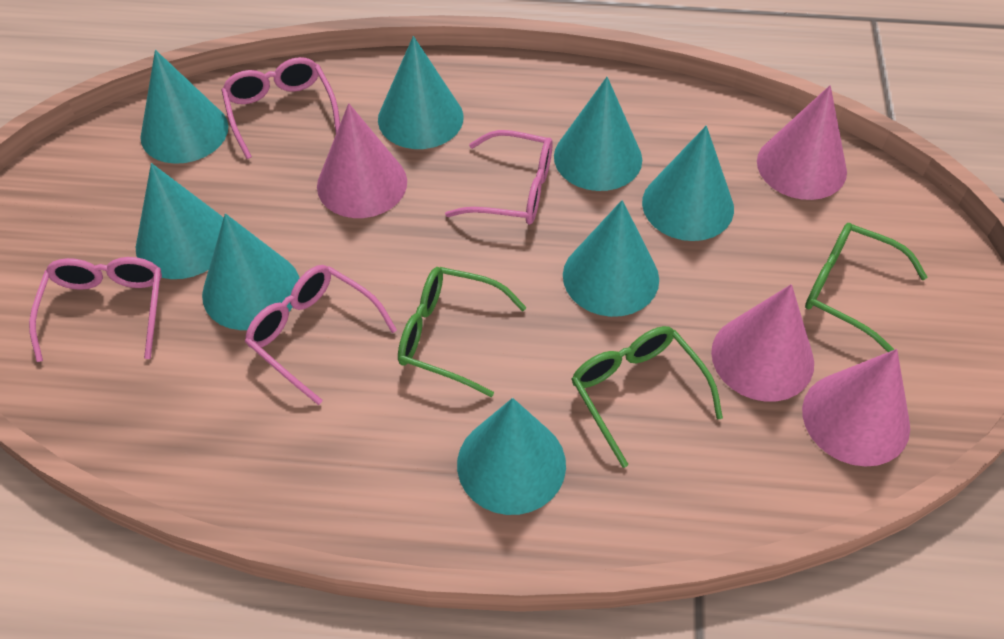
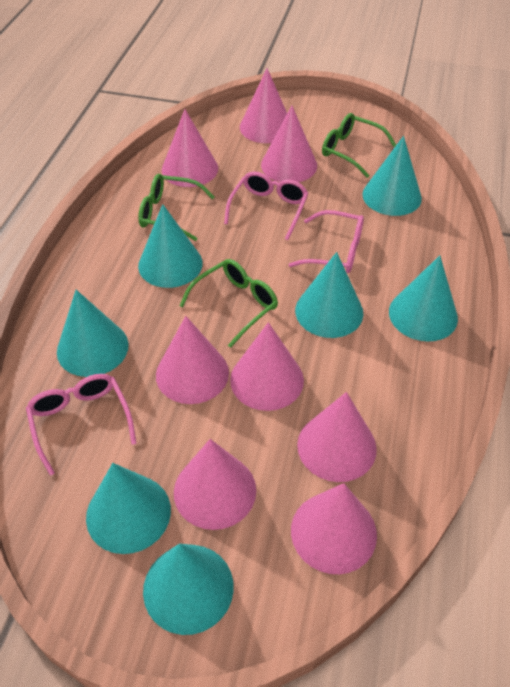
pink cone: [317,103,407,218] [711,284,814,402] [757,85,847,200] [802,349,910,467] = 4 -> [156,316,229,404] [162,109,218,187] [174,439,256,530] [230,322,304,411] [240,68,287,143] [261,105,317,182] [291,483,377,574] [297,392,377,482] = 8
pink glasses: [29,257,162,362] [222,57,340,159] [245,265,397,405] [445,130,553,225] = 4 -> [26,374,137,476] [224,171,309,240] [288,210,364,273] = 3
turquoise cone: [136,163,223,279] [140,50,228,164] [202,213,299,330] [378,36,463,149] [457,398,566,515] [554,77,642,191] [563,200,659,317] [642,125,734,241] = 8 -> [57,290,129,377] [86,463,171,554] [138,204,203,288] [143,544,234,635] [295,252,363,338] [362,136,422,216] [389,255,458,342] = 7

